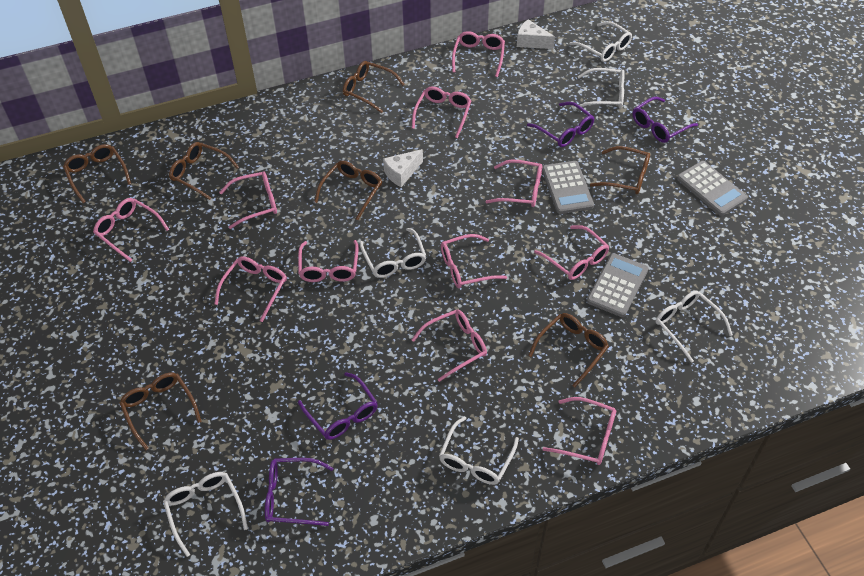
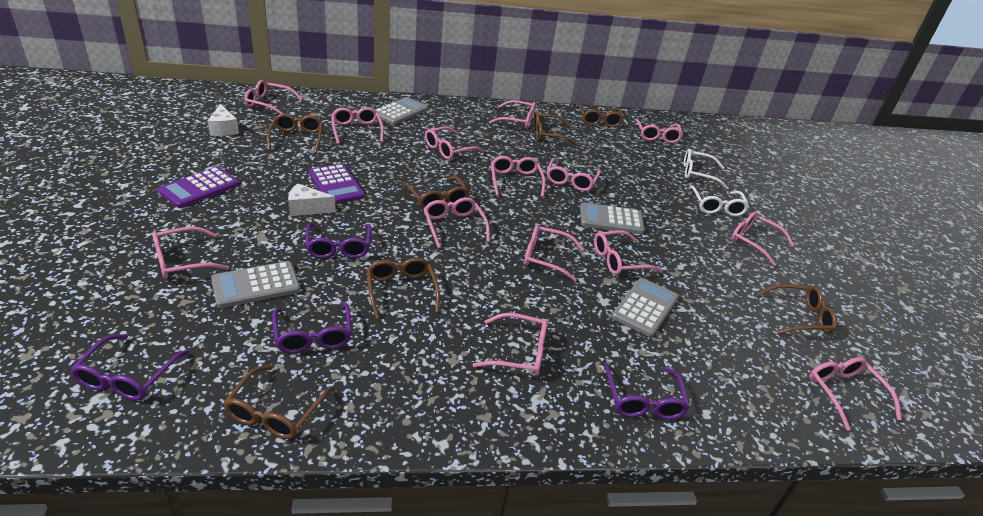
grey calculator: [542,161,594,214] [587,253,649,317] [677,161,748,216] = 3 -> [211,261,300,308] [375,97,428,125] [580,202,645,234] [611,278,678,337] = 4
pink glasses: [93,198,169,262] [215,257,287,322] [219,172,277,229] [298,240,359,282] [412,87,472,138] [412,310,487,382] [441,234,507,288] [452,31,505,77] [485,160,542,207] [534,225,609,280] [543,397,616,465] = 11 -> [152,226,229,279] [244,80,303,114] [331,107,384,144] [424,197,490,248] [425,126,484,160] [473,313,547,375] [489,100,536,129] [491,156,545,197] [524,225,584,282] [547,158,601,191] [594,230,663,275] [635,119,683,143] [731,212,794,266] [809,357,902,431] = 14
purple calculator: none = 0 -> [158,167,239,208] [309,164,365,204] = 2
white glasses: [163,472,248,557] [360,228,426,278] [439,417,519,485] [569,21,632,62] [576,68,625,109] [656,291,733,363] = 6 -> [684,149,729,189] [689,186,749,216] = 2

